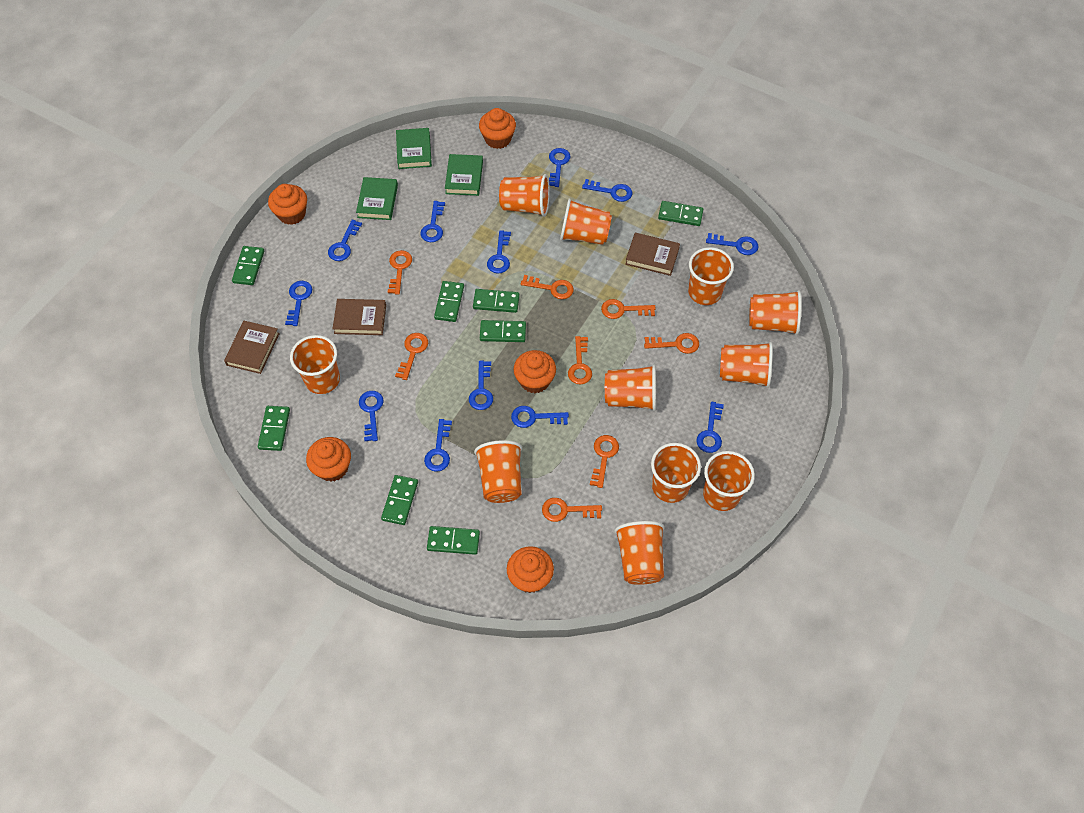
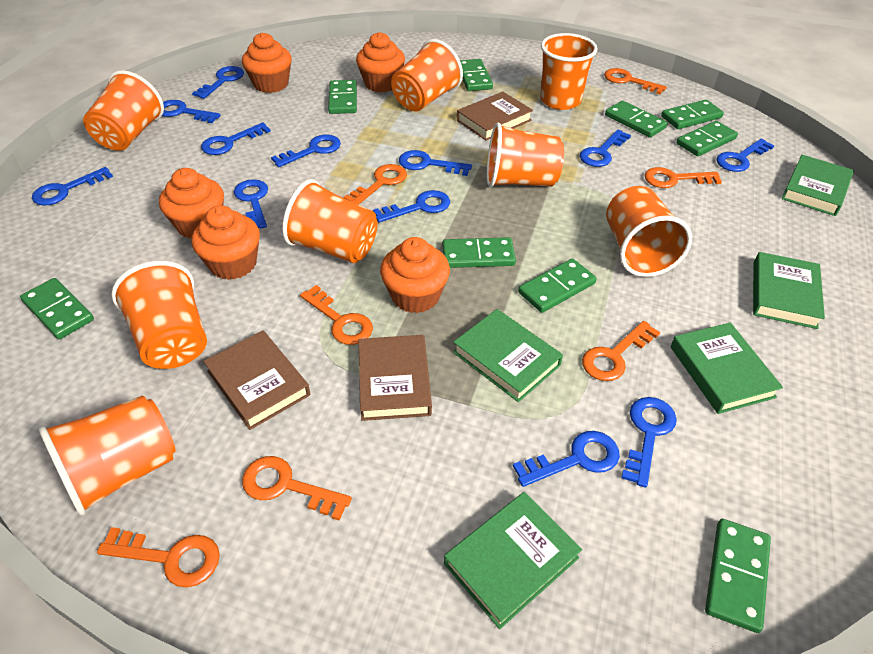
green book: [356,177,398,220] [396,128,432,169] [445,154,483,196] = 3 -> [444,492,582,629] [453,309,563,402] [671,322,783,414] [753,252,825,329] [782,155,854,216] = 5
green domino: [232,246,264,285] [258,406,290,451] [381,475,418,525] [427,526,480,555] [434,281,464,322] [473,289,520,313] [480,320,526,342] [658,201,703,226] = 8 -> [20,278,94,339] [328,80,357,114] [442,237,516,268] [460,59,493,91] [518,258,597,313] [605,101,668,138] [661,100,724,129] [676,121,738,156] [705,519,771,633] = 9
orange cup: [290,335,340,394] [474,440,522,503] [499,174,550,217] [560,199,612,245] [605,365,656,411] [614,521,665,585] [651,443,701,503] [688,247,734,305] [703,451,755,511] [720,342,773,388] [749,290,801,335] = 11 -> [39,395,176,516] [83,70,164,151] [112,261,207,369] [282,179,378,263] [391,39,463,112] [487,122,564,187] [540,33,597,110] [606,186,692,277] = 8
orange key: [388,250,412,294] [395,333,428,380] [521,275,574,299] [542,498,602,522] [568,336,592,385] [590,435,619,488] [601,299,656,319] [644,333,699,354] = 8 -> [97,527,220,588] [242,456,352,521] [300,285,373,345] [343,164,407,205] [582,321,660,381] [604,68,667,94] [645,167,722,188] = 7

